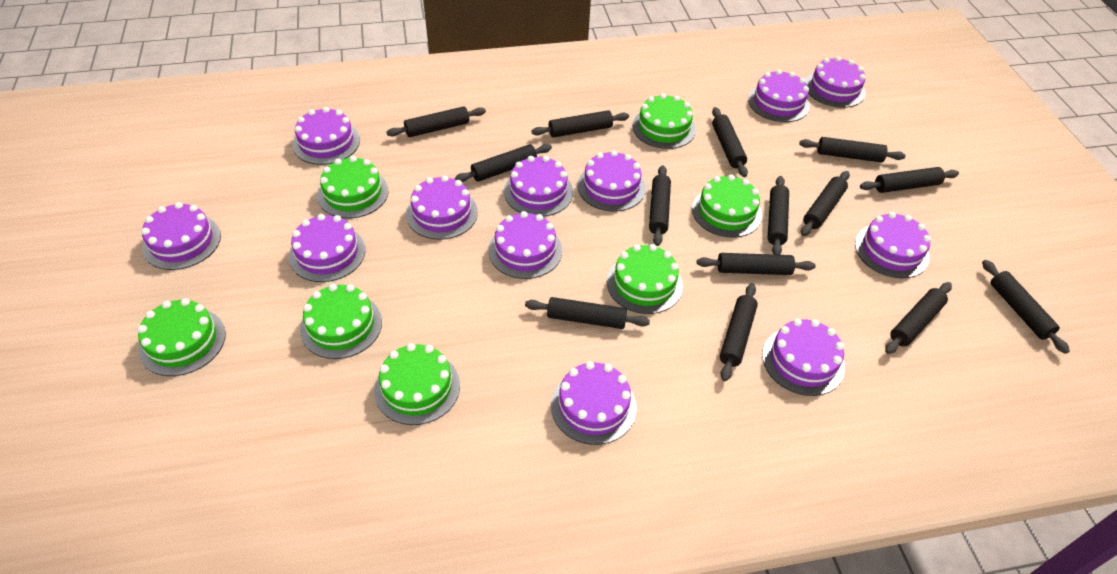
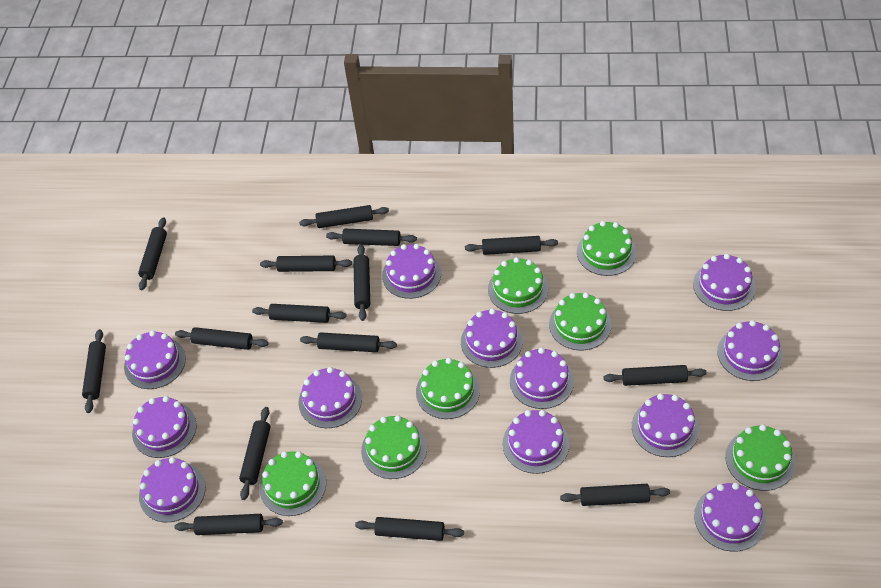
black rolling pin: [386,106,486,137] [455,144,552,182] [525,297,650,329] [531,110,629,137] [649,165,671,246] [697,253,816,275] [712,107,748,177] [720,283,758,381] [768,176,789,255] [799,137,906,162] [801,171,850,236] [860,167,959,193] [885,282,952,354] [982,260,1070,354] = 14 -> [82,329,106,413] [138,217,167,290] [175,327,268,350] [175,514,283,535] [239,407,271,500] [252,304,347,323] [260,256,352,272] [299,205,389,228] [300,332,397,352] [326,229,417,246] [353,244,370,321] [355,517,464,541] [465,236,558,255] [560,484,670,506] [603,365,707,386] = 15

